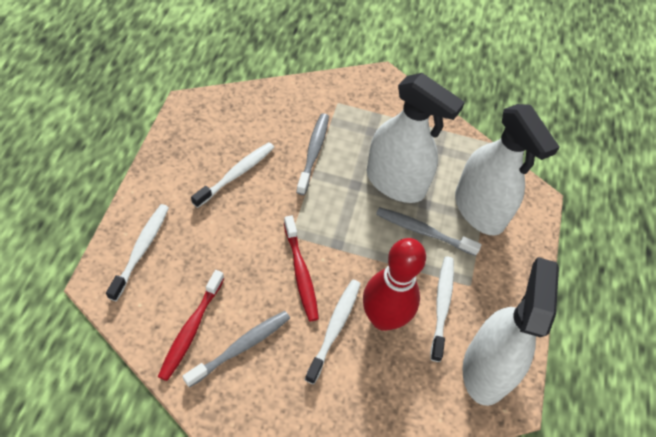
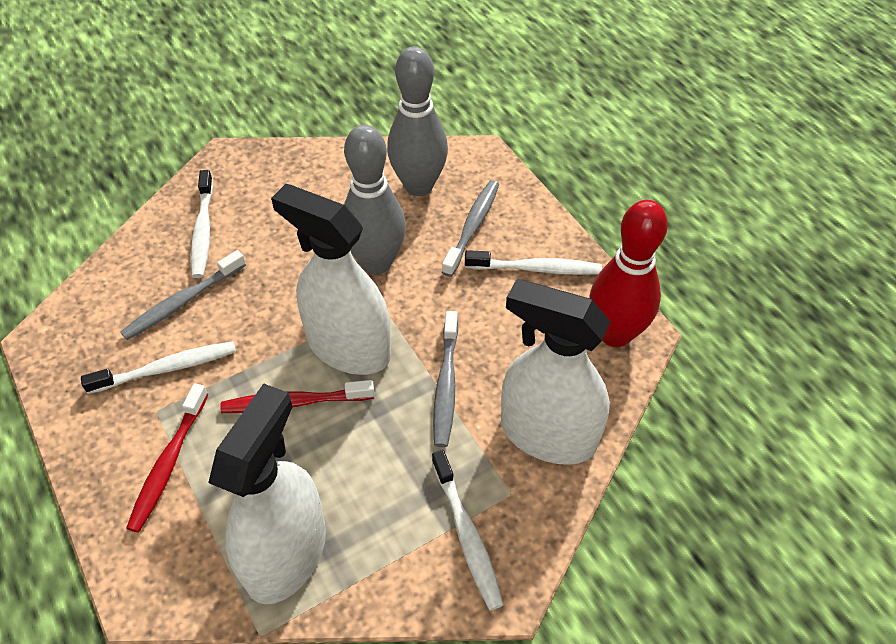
grey bowling pin: none = 0 -> [344,125,406,274] [387,46,448,196] = 2

